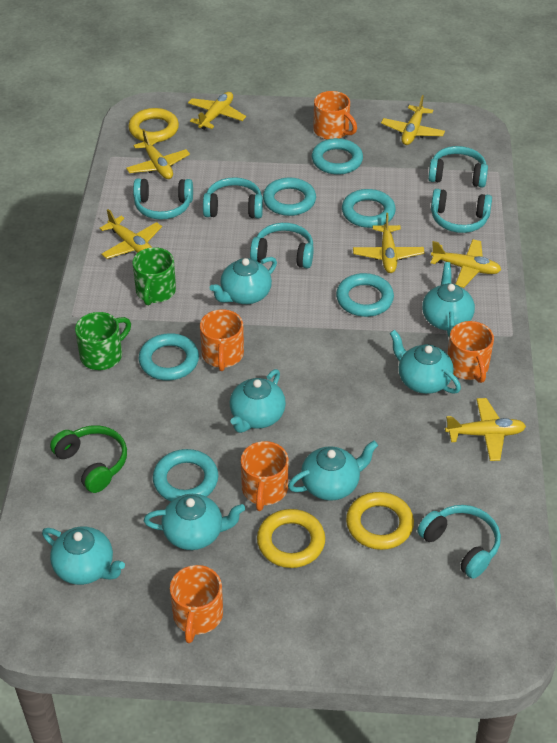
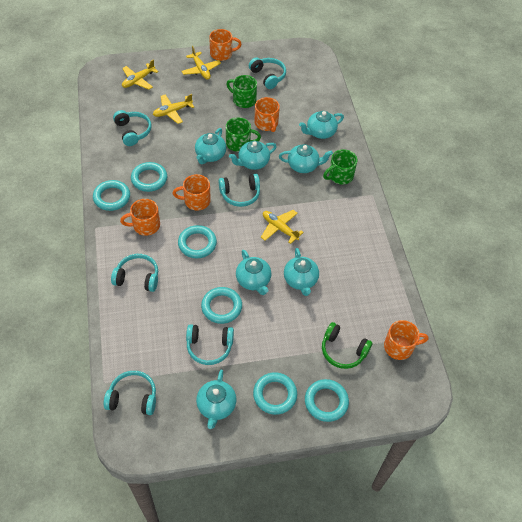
green mug: [75,312,131,370] [132,247,176,305] = 2 -> [226,75,257,108] [226,117,261,152] [323,149,357,184] = 3
yellow plane: [99,209,162,259] [126,129,190,179] [188,92,246,130] [353,213,424,273] [381,95,445,145] [431,239,501,288] [445,398,526,461] = 7 -> [122,59,159,90] [153,94,194,124] [181,46,221,80] [261,210,304,244] = 4
yellow ring: [128,108,179,142] [257,509,325,568] [346,492,414,550] = 3 -> none = 0

